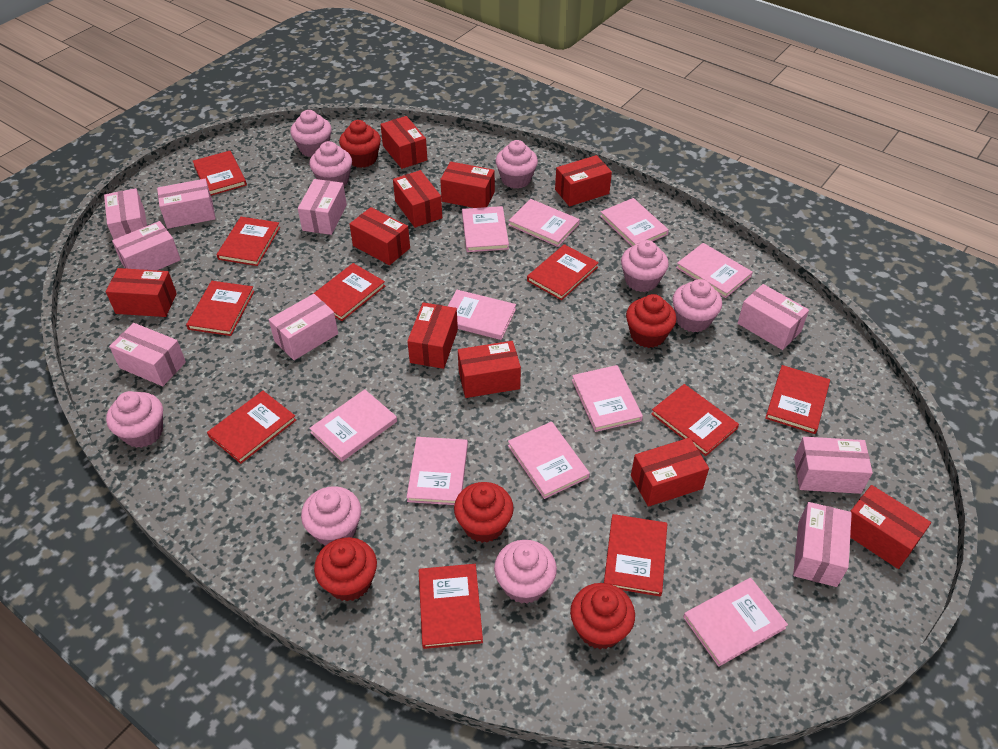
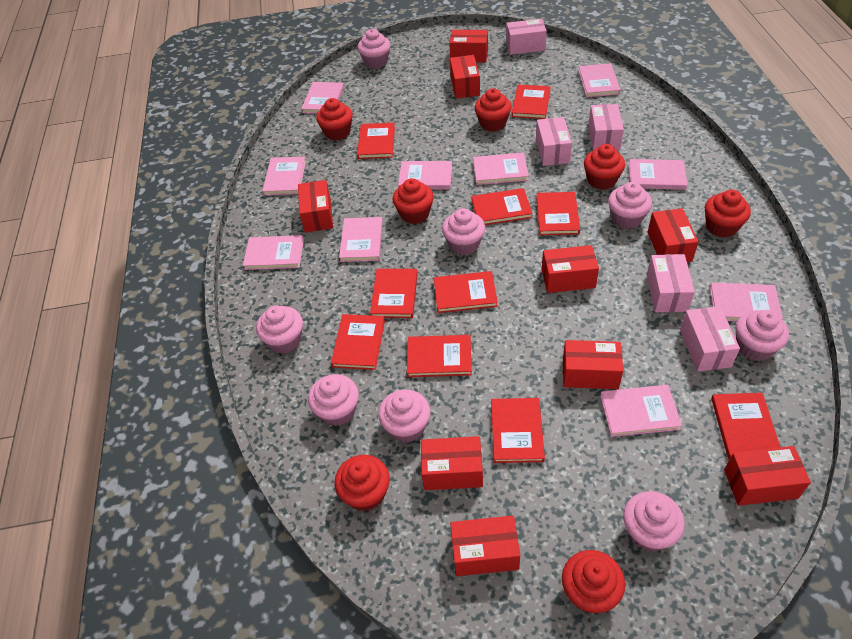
pink box: [104,188,147,240] [109,323,186,386] [112,221,181,270] [157,179,216,229] [269,294,338,360] [298,179,347,235] [738,284,809,350] [793,502,852,587] [794,437,873,494] = 9 -> [506,19,547,55] [536,117,572,166] [588,104,624,151] [647,254,695,312] [680,306,740,372] = 5
red box: [106,268,177,317] [350,207,410,265] [380,116,427,169] [393,170,442,228] [407,302,458,369] [440,162,495,208] [458,341,521,398] [555,155,612,207] [631,438,709,507] [850,485,931,569] = 10 -> [298,180,333,233] [421,436,483,490] [449,30,488,62] [450,55,480,99] [450,515,520,576] [542,245,599,293] [563,340,623,389] [648,208,699,262] [724,446,811,506] = 9
red cupcake: [314,537,377,602] [339,120,381,168] [454,482,514,543] [570,583,635,650] [626,294,676,348] = 5 -> [316,98,353,141] [334,455,390,511] [393,178,434,224] [475,88,512,132] [562,550,625,613] [584,144,625,190] [705,190,751,238] = 7

